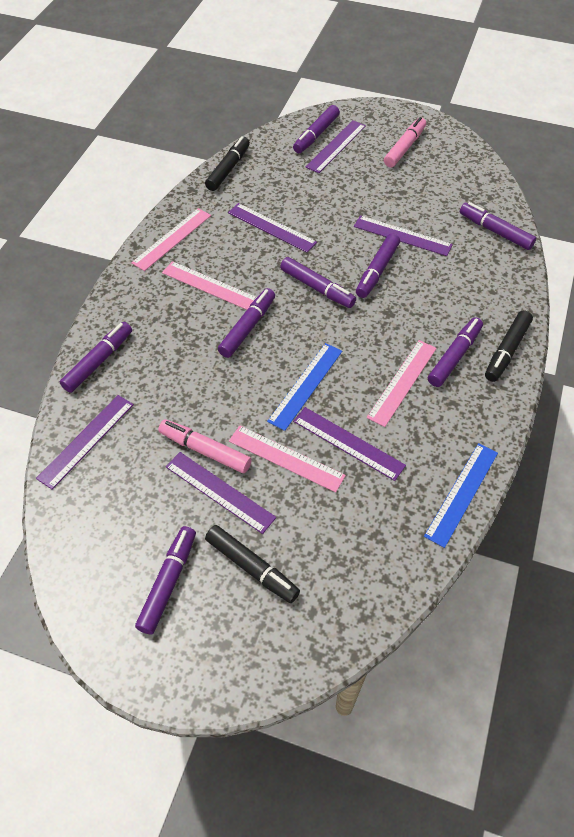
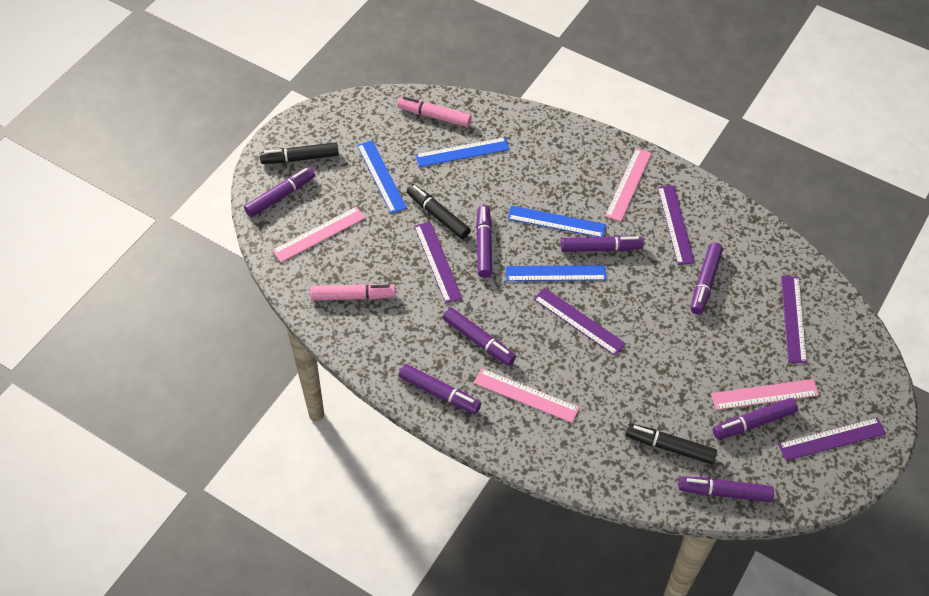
blue ruler: [267,343,342,431] [424,443,498,548] = 2 -> [357,140,407,214] [415,137,510,167] [506,265,607,281] [507,205,606,237] = 4
purple ruler: [36,395,134,490] [166,452,276,534] [228,203,317,253] [293,407,406,481] [306,120,366,173] [354,215,453,256] = 6 -> [414,222,463,304] [533,288,626,356] [657,186,695,265] [778,417,886,461] [781,276,807,364] = 5

